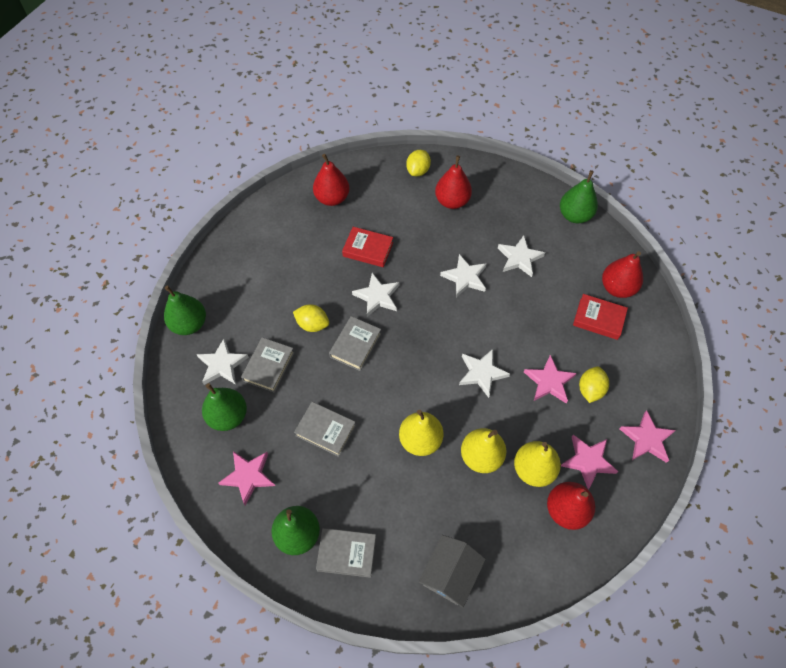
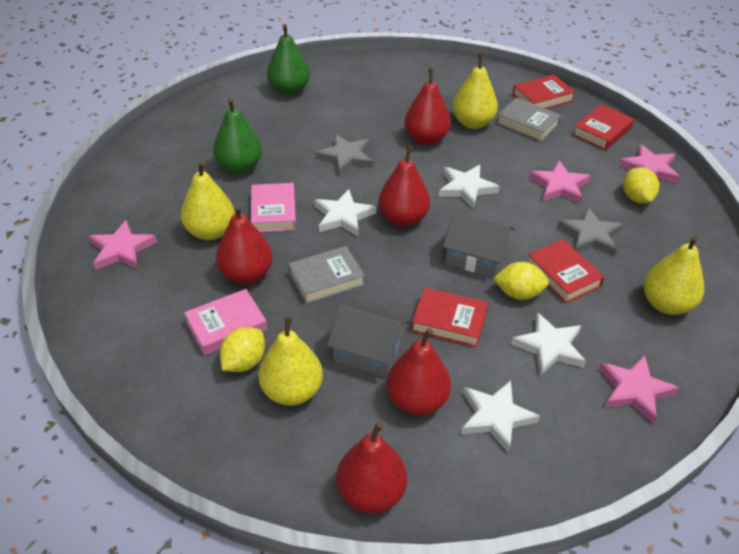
green pear: [164,286,206,335] [202,383,247,431] [271,506,320,555] [560,170,598,223] = 4 -> [213,98,262,174] [267,24,310,96] = 2
grey book: [241,337,294,393] [294,402,356,457] [316,528,376,578] [329,316,381,371] = 4 -> [288,246,365,304] [497,98,561,142] = 2
grey house: [419,535,486,608] = 1 -> [327,303,410,378] [443,211,515,278] = 2
grey star: none = 0 -> [316,134,373,176] [557,207,623,256] = 2
pink book: none = 0 -> [184,289,267,355] [251,183,296,232] = 2
red book: [342,227,393,267] [573,294,628,340] = 2 -> [411,288,488,347] [513,74,575,109] [528,239,604,303] [573,104,634,150] = 4
red pear: [313,154,349,206] [435,156,472,209] [547,482,595,530] [602,251,643,298] = 4 -> [216,204,273,284] [336,422,407,513] [378,145,430,226] [386,328,451,415] [405,68,451,145] = 5
white star: [196,339,249,385] [352,273,399,317] [440,254,487,297] [459,349,510,398] [498,236,545,277] = 5 -> [314,189,376,236] [439,165,500,209] [461,380,540,453] [511,312,586,376] = 4
yellow pear: [399,410,444,456] [461,428,506,473] [514,441,561,487] = 3 -> [181,161,235,240] [258,316,323,406] [452,53,498,129] [644,235,704,315] = 4

